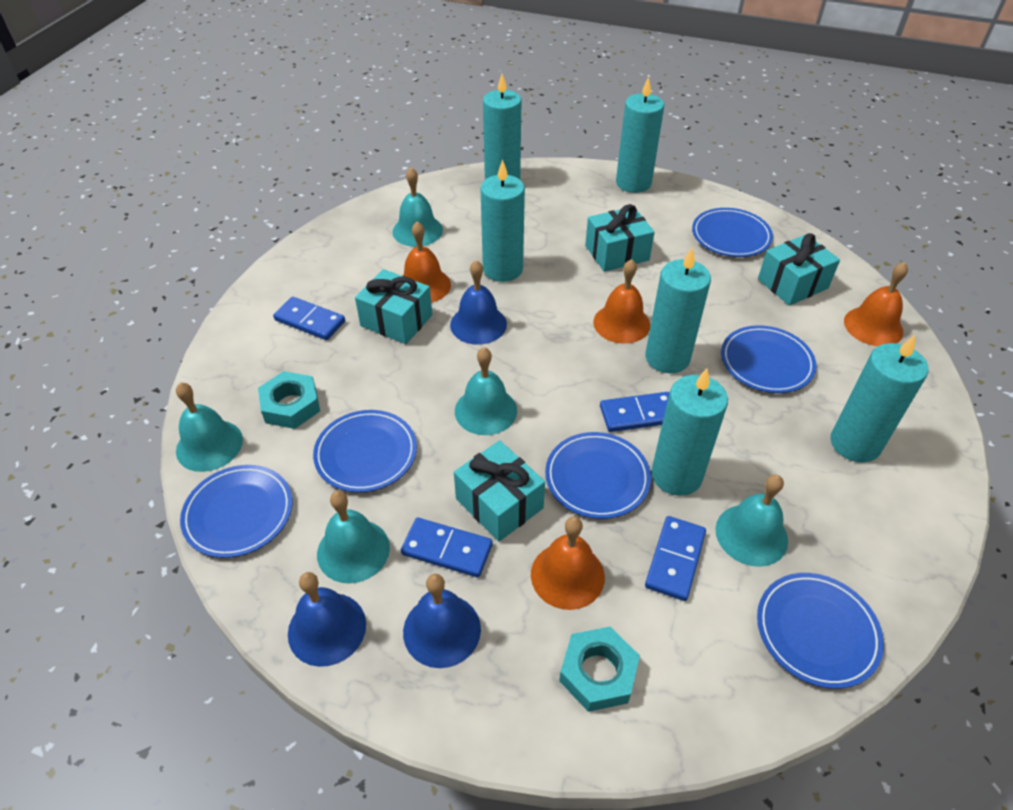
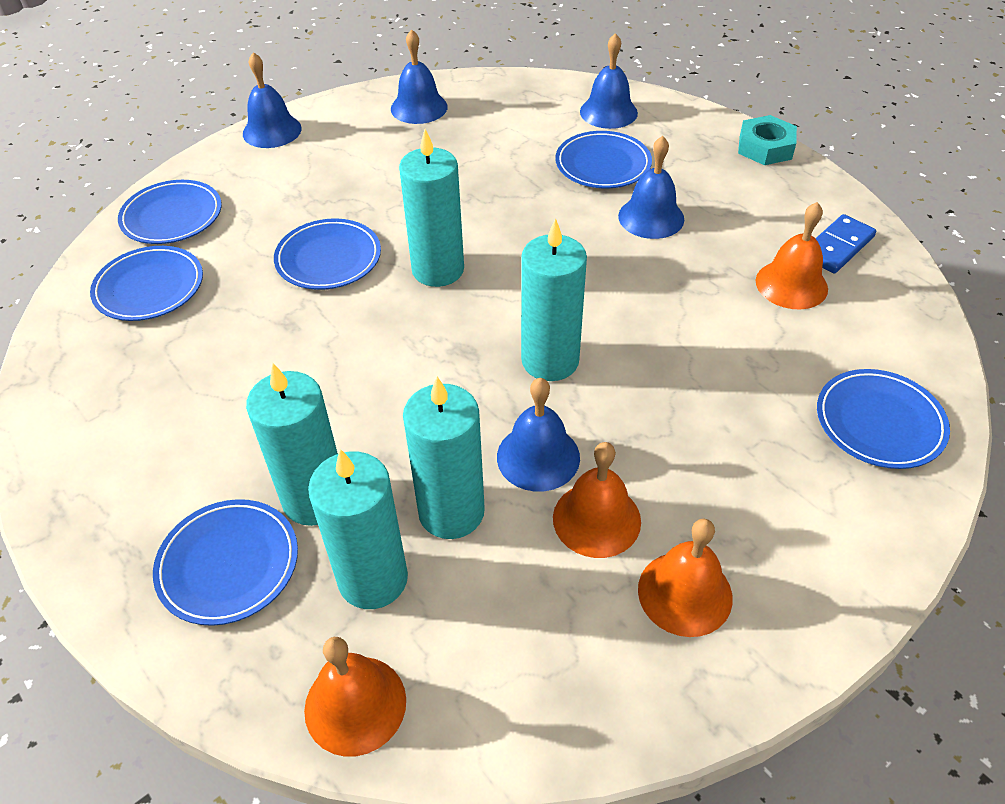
blue bell: [288,572,366,667] [403,574,481,668] [450,260,507,345] = 3 -> [243,52,302,148] [391,29,448,124] [497,378,580,492] [580,33,638,129] [618,136,684,239] = 5
blue domino: [273,297,345,340] [401,518,493,577] [600,392,669,432] [645,516,706,601] = 4 -> [815,214,876,274] = 1
turquoise bell: [176,382,243,472] [317,491,390,584] [393,168,443,247] [455,347,517,435] [715,474,788,567] = 5 -> none = 0
turquoise candle: [480,159,525,282] [483,74,521,180] [616,77,664,193] [645,247,711,374] [651,368,728,496] [831,335,928,463] = 6 -> [246,363,338,526] [308,449,408,609] [399,129,464,287] [403,377,485,539] [521,218,587,381] = 5
turquoise gift: [355,269,432,344] [454,440,545,542] [585,204,655,272] [758,233,840,306] = 4 -> none = 0
turquoise nut: [258,371,320,429] [559,627,640,712] = 2 -> [738,115,797,165] = 1

